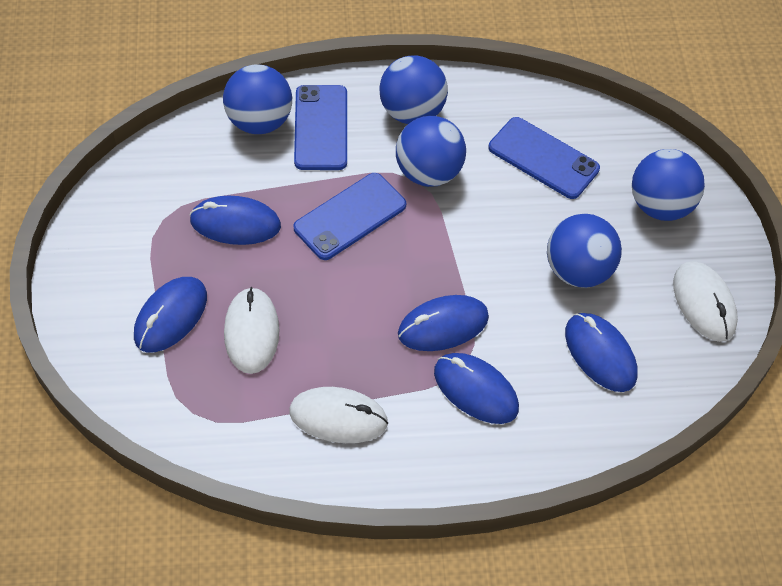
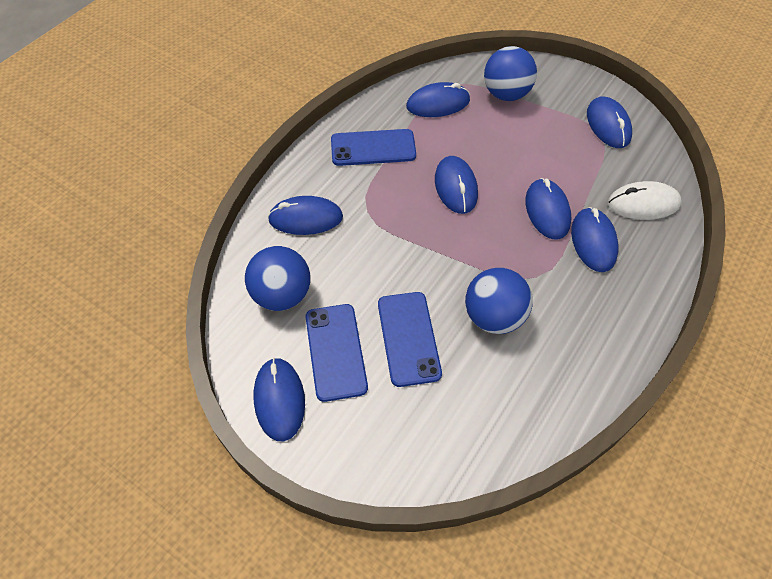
blue ball: [223,64,292,134] [379,55,448,124] [396,116,466,187] [547,214,622,288] [632,149,705,221] = 5 -> [245,246,310,311] [465,268,533,334] [484,46,537,101] = 3
blue mouse: [134,277,207,353] [189,196,281,245] [398,295,489,351] [434,353,519,424] [565,313,637,392] = 5 -> [254,358,305,441] [268,196,343,235] [406,82,470,117] [435,156,478,214] [525,178,571,240] [571,207,618,272] [587,97,632,148] = 7
white mouse: [224,287,280,374] [289,387,388,443] [673,261,738,342] = 3 -> [608,181,682,220] = 1

